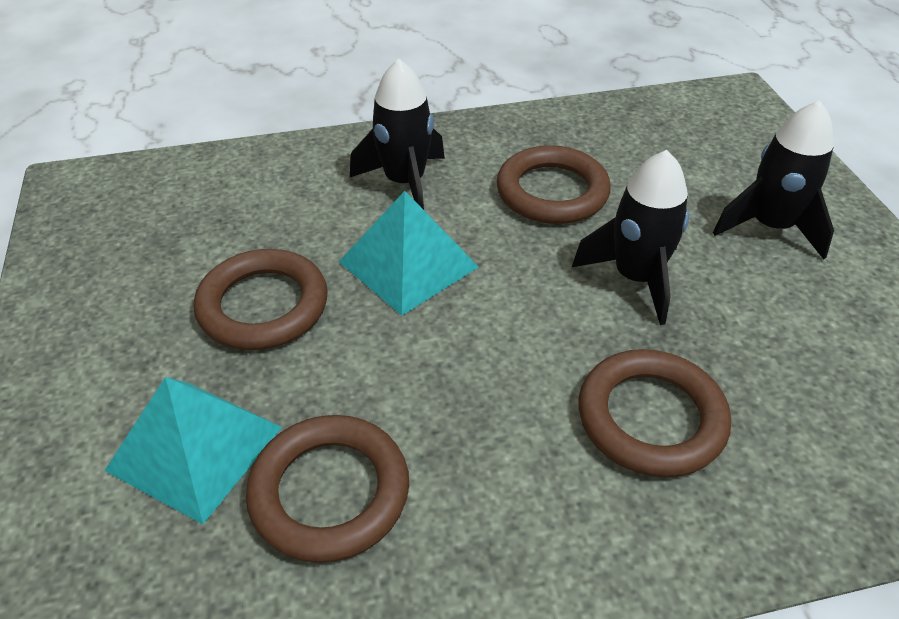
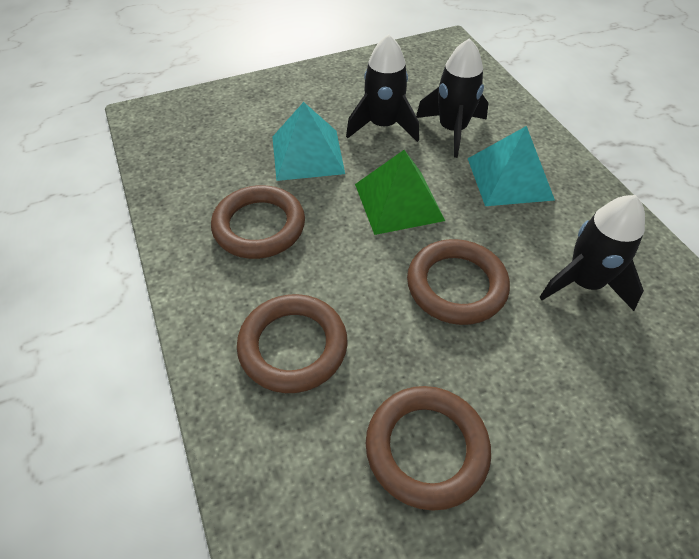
green pyramid: none = 0 -> [355,150,445,235] = 1

